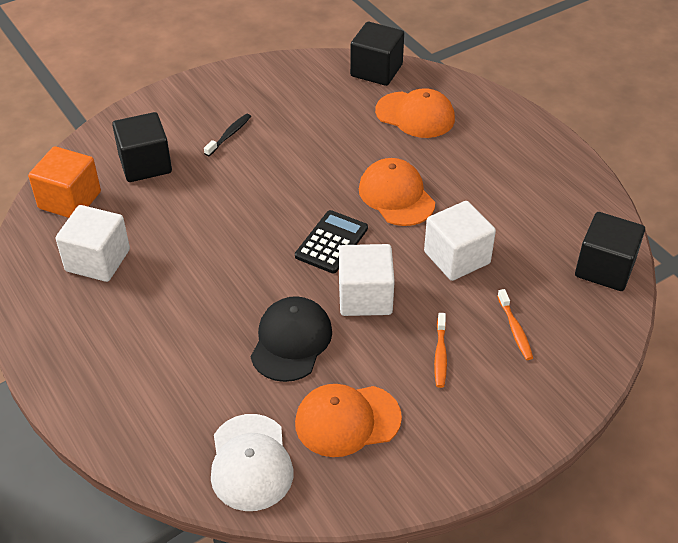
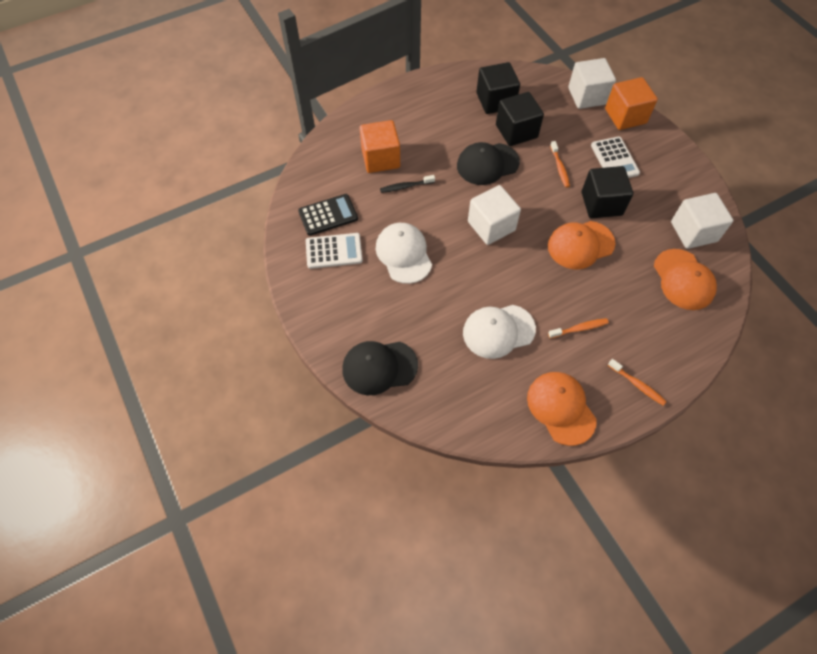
black cap: [251,296,332,382] = 1 -> [342,341,418,395] [457,142,520,185] = 2
orange cube: [28,146,101,218] = 1 -> [360,120,400,173] [605,77,658,130] = 2
orange toothbrush: [434,313,447,388] [497,289,533,360] = 2 -> [548,318,609,339] [550,141,570,188] [608,359,667,406] = 3
white calculator: none = 0 -> [306,233,363,269] [591,137,640,178] = 2
white cap: [211,414,293,511] = 1 -> [376,223,432,284] [463,305,536,359] = 2

